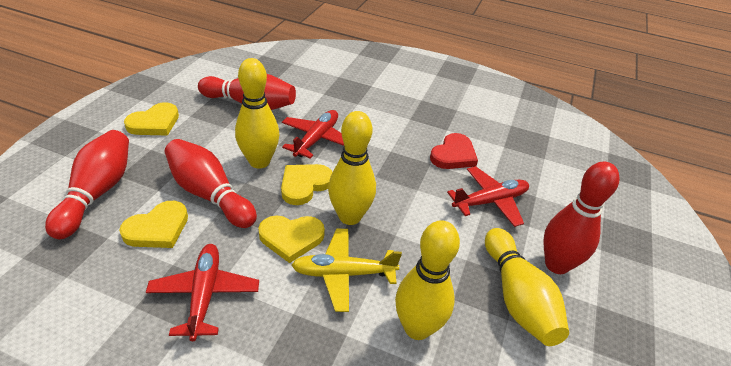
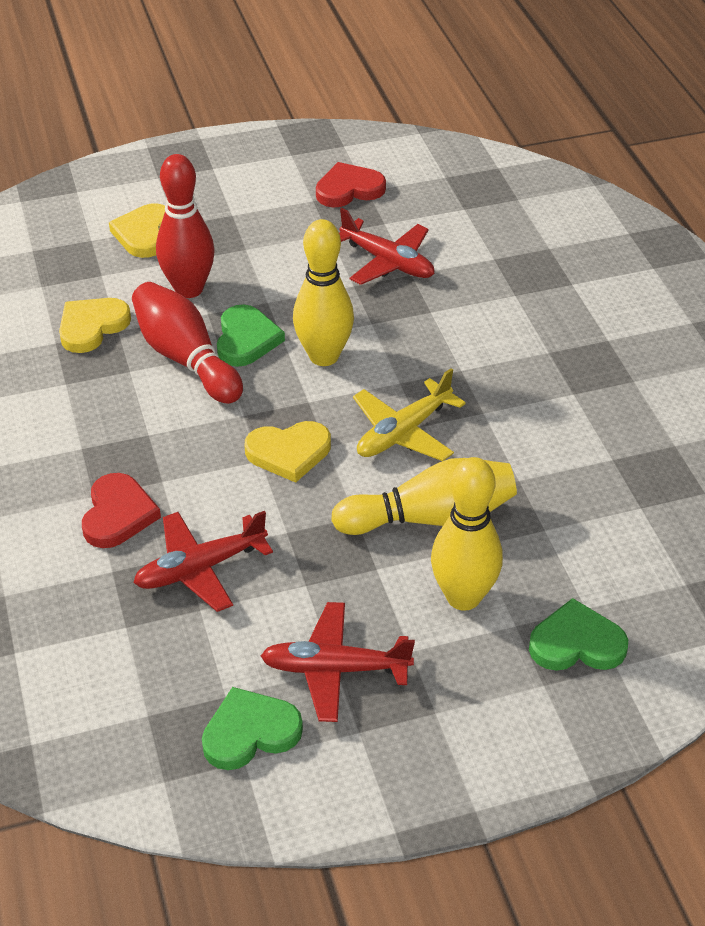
green heart: none = 0 -> [202,687,303,770] [217,304,285,367] [529,598,628,671] = 3
red bowling pin: [45,130,129,239] [164,139,257,228] [198,74,296,110] [543,162,620,274] = 4 -> [132,282,243,404] [156,154,215,298] = 2
red heart: [430,133,478,169] = 1 -> [82,473,161,548] [316,162,386,208] = 2
yellow bowling pin: [235,58,279,169] [328,111,376,225] [395,220,460,340] [485,228,569,346] = 4 -> [293,219,354,366] [331,458,517,535] [431,457,503,611] = 3
yellow heart: [119,201,188,248] [124,102,179,136] [258,216,325,263] [281,164,332,205] = 4 -> [59,298,131,353] [109,203,165,258] [245,421,331,483] = 3

